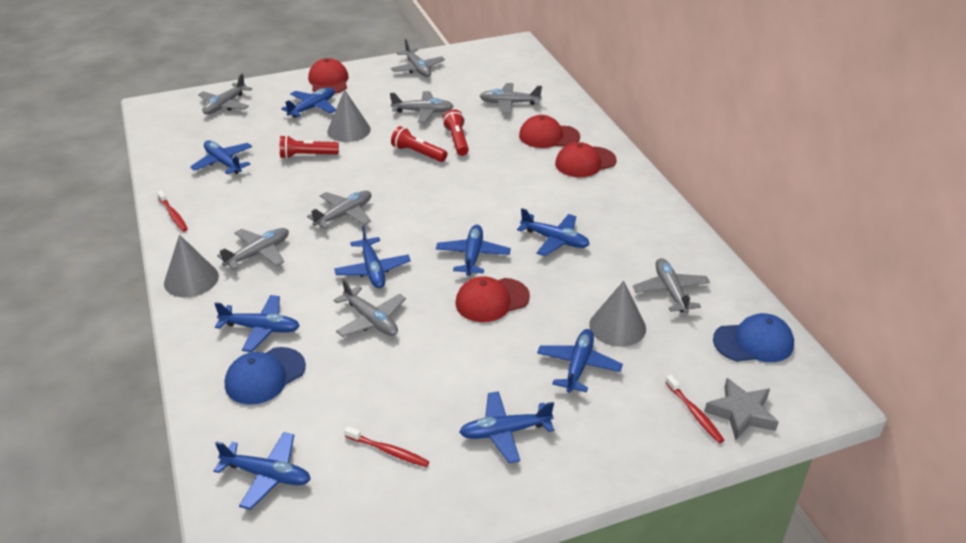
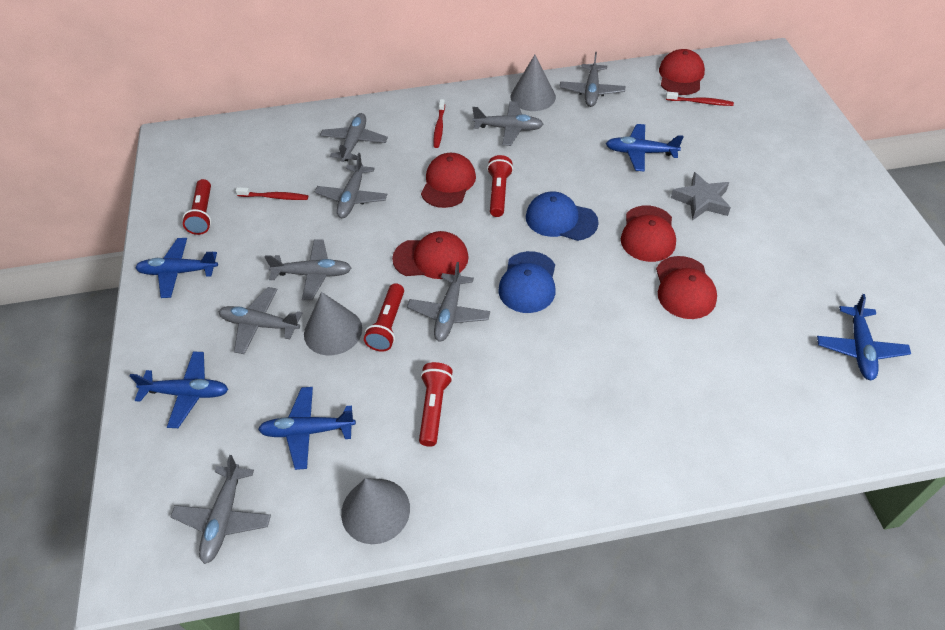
blue plane: [190,140,252,174] [213,432,311,510] [214,295,300,352] [281,87,336,118] [334,226,411,288] [436,225,511,276] [459,391,554,463] [517,208,590,256] [537,329,623,393] = 9 -> [129,351,228,428] [135,238,218,298] [258,387,356,470] [606,124,683,171] [817,294,911,380] = 5
red cap: [308,58,349,94] [456,276,530,322] [519,115,580,148] [555,142,617,177] = 4 -> [392,231,469,279] [421,153,476,208] [621,205,676,262] [656,256,717,319] [659,49,705,95] = 5
red flashlight: [280,135,339,159] [391,126,447,162] [443,109,469,156] = 3 -> [182,179,211,235] [364,283,404,352] [419,362,453,447] [487,155,513,217] = 4

